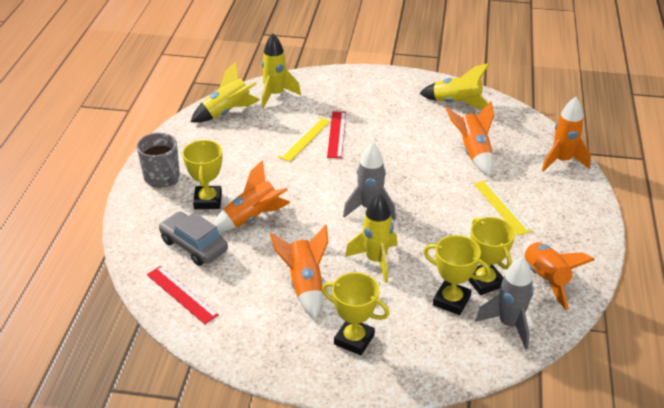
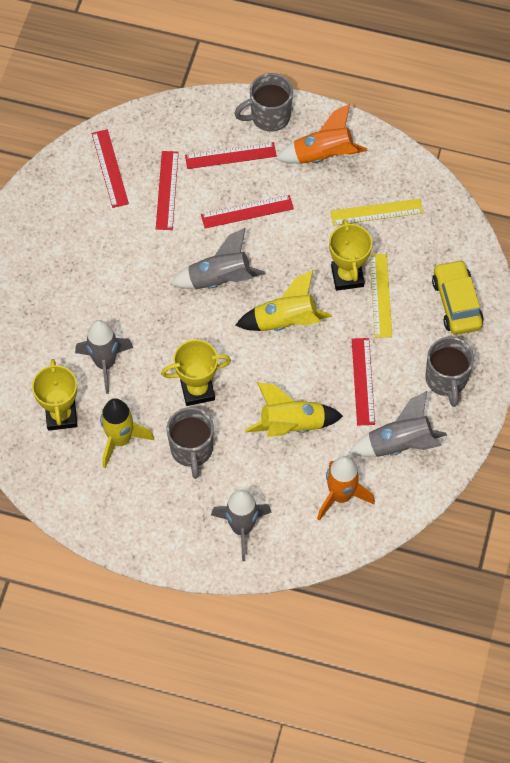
grey car: [159,211,228,266] = 1 -> none = 0
grey mug: [137,133,180,187] = 1 -> [167,407,214,479] [234,73,293,132] [425,337,474,407] = 3
grey rocket: [343,142,396,220] [475,256,534,350] = 2 -> [75,320,133,394] [170,228,265,289] [211,489,271,561] [349,391,447,457] = 4
orange rocket: [213,160,291,232] [270,225,328,320] [445,101,494,177] [523,241,595,310] [542,97,591,172] = 5 -> [276,104,368,164] [317,456,375,521] = 2
red ruler: [147,266,219,324] [327,111,346,158] = 2 -> [92,129,129,208] [156,151,179,230] [185,142,277,169] [201,195,294,228] [352,338,375,425] = 5
yellow car: none = 0 -> [432,259,484,335] = 1
yellow rocket: [191,62,260,123] [262,34,301,108] [345,194,397,283] [419,63,490,109] = 4 -> [100,398,154,468] [235,270,332,331] [245,382,343,437] = 3
yellow trophy: [182,140,222,209] [322,272,389,355] [424,235,491,315] [468,217,515,295] = 4 -> [32,359,77,431] [161,340,231,406] [329,219,372,291] = 3

